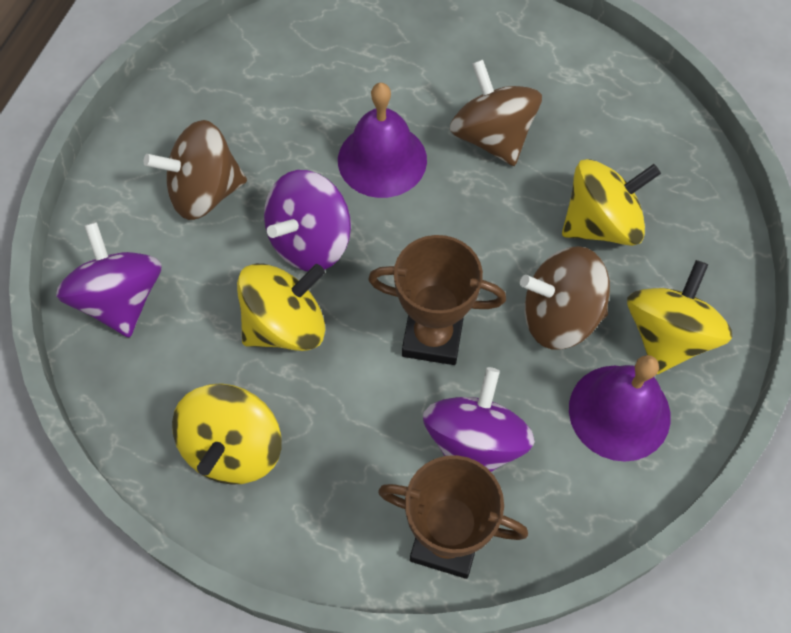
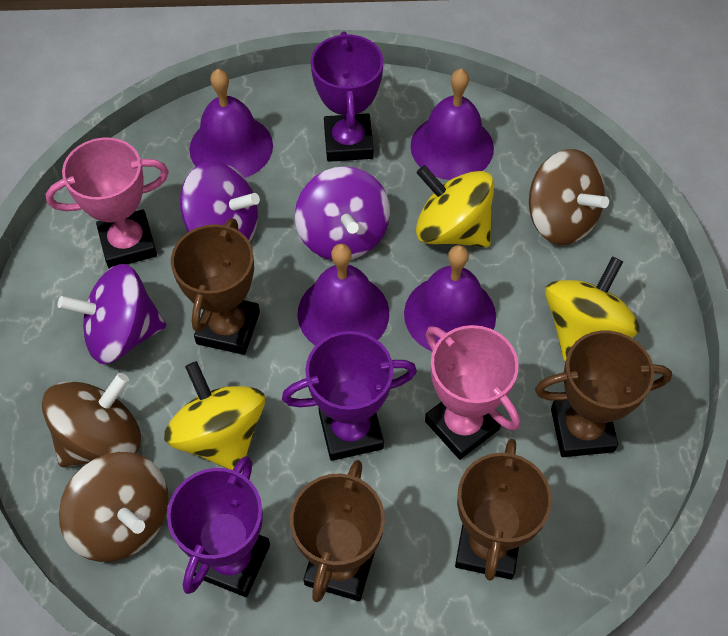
brown trophy: [368,235,506,365] [378,455,528,579] = 2 -> [171,218,260,355] [290,460,385,602] [455,439,552,581] [535,331,672,457] = 4
pink trophy: none = 0 -> [45,138,169,269] [425,325,520,460] = 2
purple bell: [338,83,427,198] [569,355,671,462] = 2 -> [189,69,273,178] [297,244,389,346] [404,245,496,352] [410,69,494,180] = 4
purple trophy: none = 0 -> [167,456,270,597] [282,331,417,461] [310,31,384,162] = 3
yellow spinning top: [172,383,281,485] [237,263,325,351] [562,159,661,246] [627,260,732,374] = 4 -> [164,361,265,470] [416,165,494,247] [545,256,640,362] = 3

